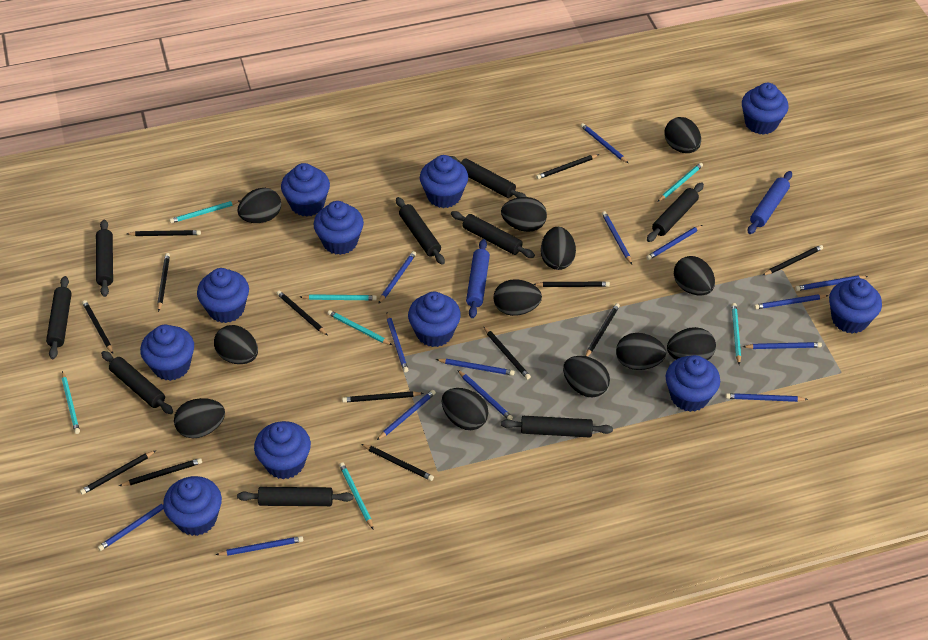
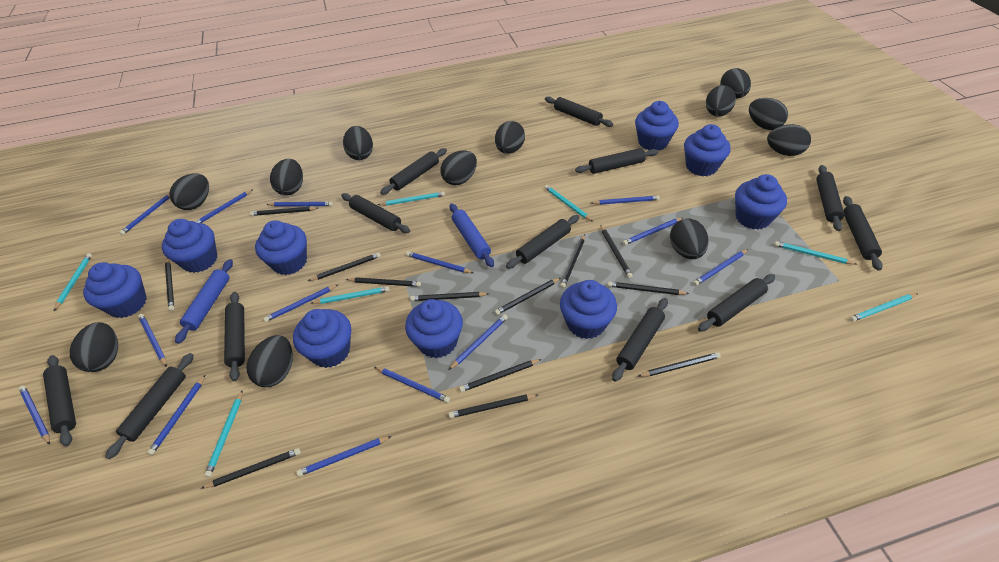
black rolling pin: [46,276,72,359] [96,220,113,297] [101,351,173,414] [237,487,354,506] [396,197,445,265] [450,156,527,198] [451,211,535,258] [501,416,613,437] [647,182,704,242] = 9 -> [43,355,76,446] [105,353,194,459] [224,292,245,381] [341,193,410,233] [380,148,447,195] [506,215,579,269] [545,96,613,127] [575,148,658,174] [612,298,668,382] [698,274,775,332] [816,165,844,231] [843,196,883,271] = 12
blue cupcake: [140,325,194,381] [163,476,222,536] [197,268,249,323] [254,421,311,479] [281,163,330,216] [313,201,364,255] [408,292,461,347] [420,155,468,208] [666,355,720,412] [742,83,789,135] [829,278,882,334] = 11 -> [83,262,147,318] [162,219,217,273] [255,220,307,275] [293,309,351,368] [405,299,463,358] [560,280,617,339] [635,101,679,151] [684,124,731,176] [735,174,787,229] = 9

